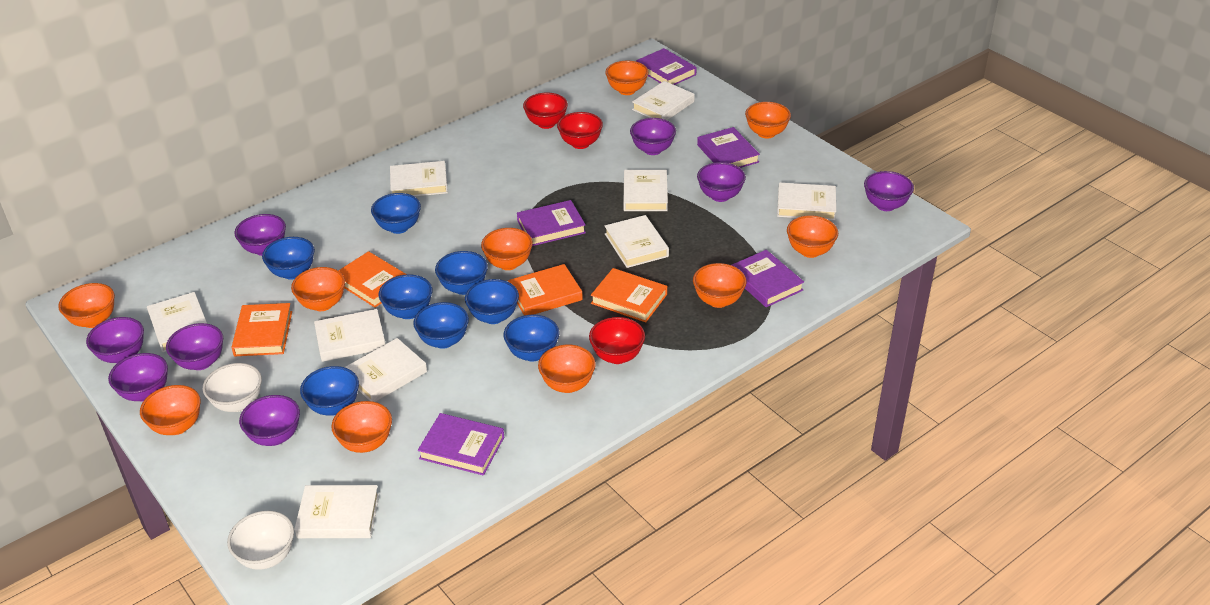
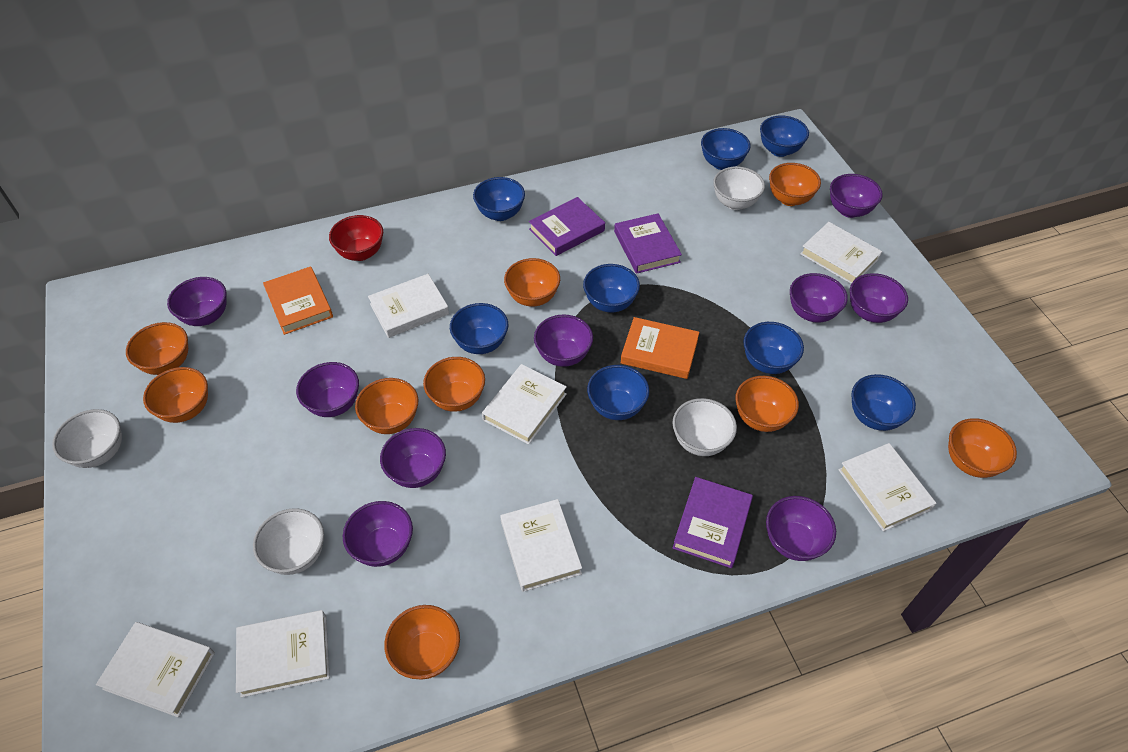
orange book: [231,303,292,356] [338,251,407,308] [508,264,583,315] [591,268,667,322] = 4 -> [263,266,333,335] [621,317,699,379] = 2
orange bowl: [58,283,115,328] [140,385,201,435] [291,267,345,311] [331,401,392,453] [481,228,533,270] [538,345,596,393] [605,60,649,95] [693,263,747,308] [745,102,791,139] [787,215,838,258] = 10 -> [126,322,188,375] [143,367,208,423] [355,378,418,434] [384,605,460,679] [423,357,485,412] [504,258,560,307] [735,376,799,432] [769,163,821,206] [948,418,1017,478] = 9
purple book: [418,413,504,476] [517,200,586,246] [636,48,697,85] [697,127,760,168] [732,250,804,307] = 5 -> [529,197,605,256] [614,213,682,274] [673,477,753,568] = 3
purple bowl: [86,317,144,363] [108,353,168,402] [166,323,223,370] [234,214,286,256] [239,395,300,446] [630,118,676,155] [697,162,746,202] [864,171,914,211] = 8 -> [167,277,227,326] [296,362,359,417] [343,501,413,567] [380,428,446,488] [534,314,593,367] [766,496,836,561] [790,273,848,323] [830,174,883,218] [850,273,908,323] = 9
red bowl: [523,93,568,129] [557,112,603,149] [589,317,645,364] = 3 -> [329,215,383,261] = 1
white book: [147,292,207,352] [294,485,379,538] [314,309,385,362] [345,338,427,402] [390,161,448,197] [605,215,669,268] [624,170,668,211] [632,81,695,120] [777,182,836,220] = 9 -> [96,622,215,717] [236,610,330,698] [368,274,449,338] [482,364,567,445] [500,499,582,592] [800,222,882,284] [838,443,936,532] = 7
white bowl: [203,363,262,412] [227,511,294,570] = 2 -> [52,409,122,468] [253,508,324,575] [673,398,737,456] [713,167,765,210] = 4

